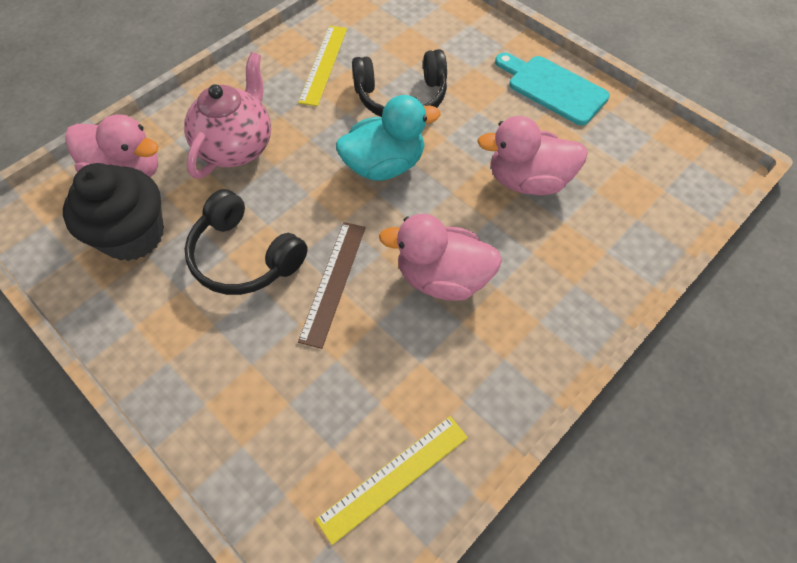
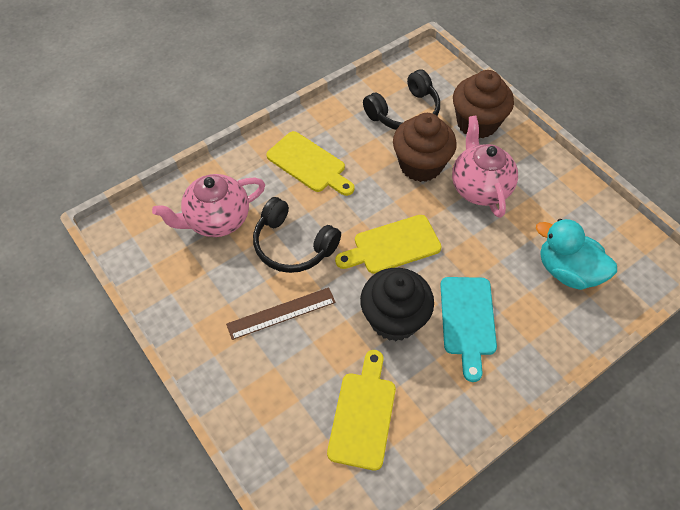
brown cupcake: none = 0 -> [393,113,457,182] [453,70,514,138] = 2
pink duck: [65,114,158,178] [379,214,502,301] [477,116,588,195] = 3 -> none = 0
pink teapot: [184,52,271,179] = 1 -> [152,174,265,237] [452,115,518,218] = 2
yellow cutting board: none = 0 -> [266,131,355,196] [327,350,396,471] [335,215,442,274] = 3
yellow ruler: [298,26,347,106] [315,416,468,545] = 2 -> none = 0

